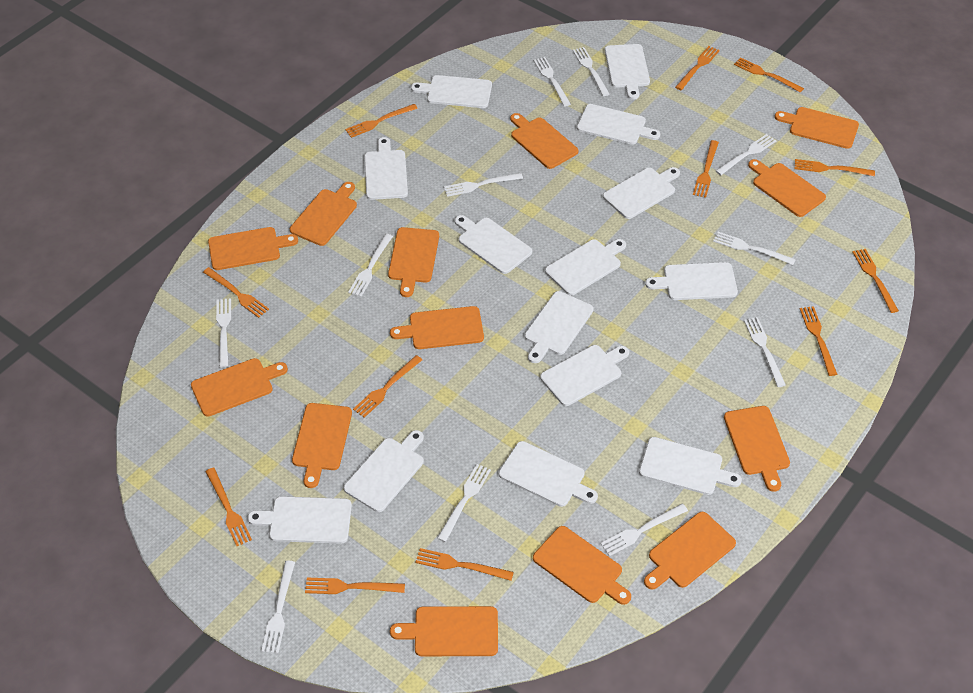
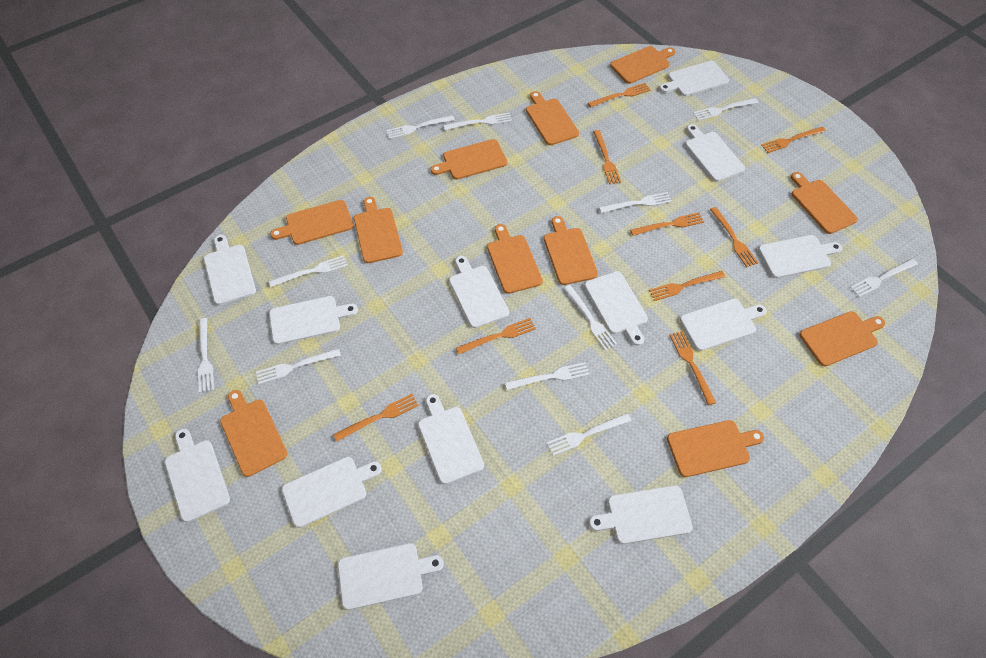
orange cutting board: [191,358,288,416] [208,227,298,270] [290,182,357,246] [292,403,352,488] [388,227,439,297] [390,306,484,349] [390,606,498,656] [510,113,579,169] [533,526,631,605] [644,512,736,589] [724,406,790,492] [748,159,826,217] [775,107,859,149] = 13 -> [220,390,288,477] [270,200,353,245] [354,197,403,263] [430,139,508,180] [487,224,543,294] [526,91,579,145] [544,216,598,285] [610,46,676,84] [667,420,764,477] [791,172,858,234] [799,311,885,366] = 11
orange fork: [203,267,269,318] [205,467,252,546] [305,578,405,594] [345,104,418,138] [353,355,422,417] [415,548,514,581] [675,46,720,90] [693,140,719,198] [734,57,804,93] [794,159,875,176] [800,306,837,376] [853,249,899,313] = 12 -> [333,394,419,441] [456,318,536,354] [588,83,651,107] [593,130,621,184] [630,212,704,236] [649,271,725,301] [669,331,716,405] [710,207,758,267] [762,126,826,153] = 9
white cutting board: [248,496,352,544] [344,430,424,512] [364,137,408,200] [411,75,492,108] [455,215,532,274] [499,441,598,507] [525,291,594,363] [540,345,629,406] [545,239,626,295] [577,104,660,145] [603,167,680,219] [605,44,650,100] [639,437,742,495] [645,262,738,300] = 14 -> [165,429,230,522] [204,235,256,305] [269,296,358,345] [282,457,382,528] [338,543,444,610] [418,394,484,484] [449,256,509,328] [584,271,648,346] [589,485,693,544] [659,61,729,96] [680,299,766,351] [685,124,745,182] [758,235,842,278] = 13

